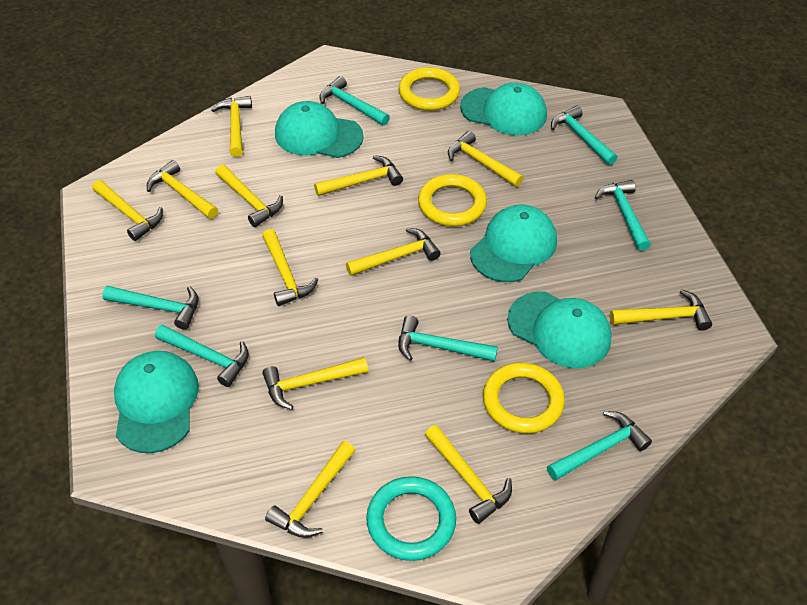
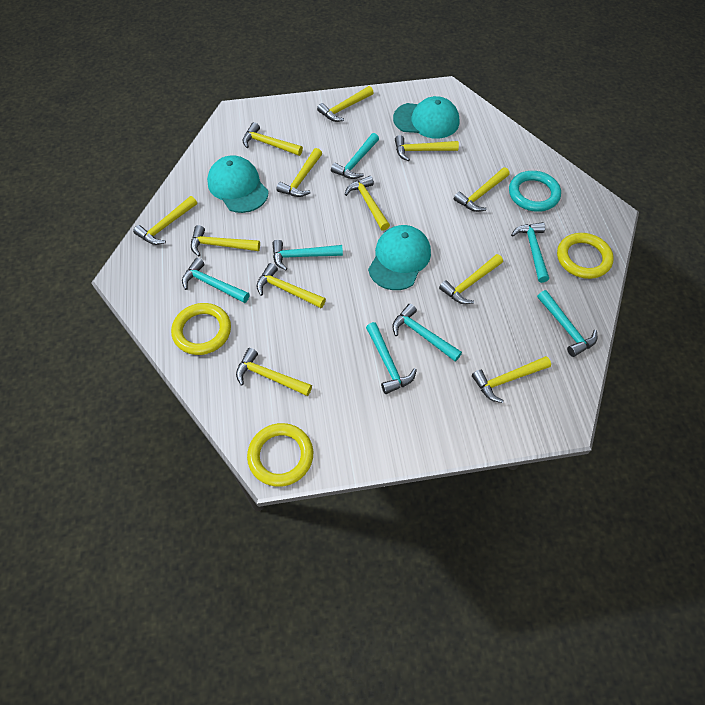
turquoise cap: [114,351,199,453] [275,101,364,158] [460,83,547,135] [470,205,557,282] [507,291,612,368] = 5 -> [207,155,269,213] [368,225,431,290] [393,96,459,139] = 3

